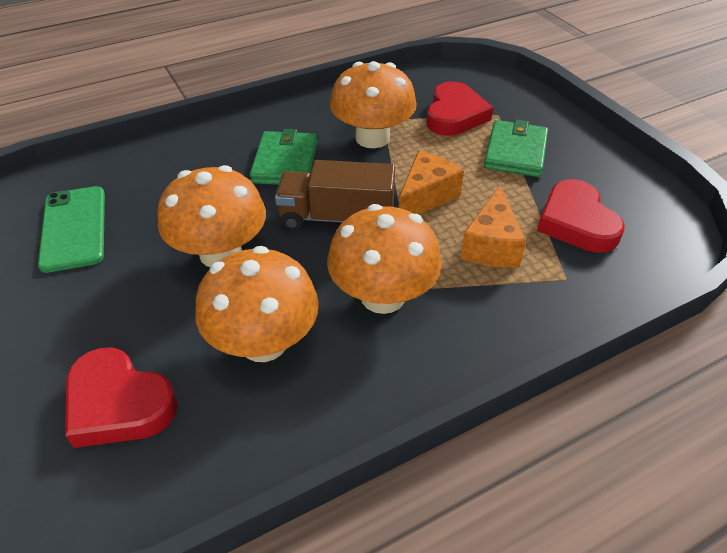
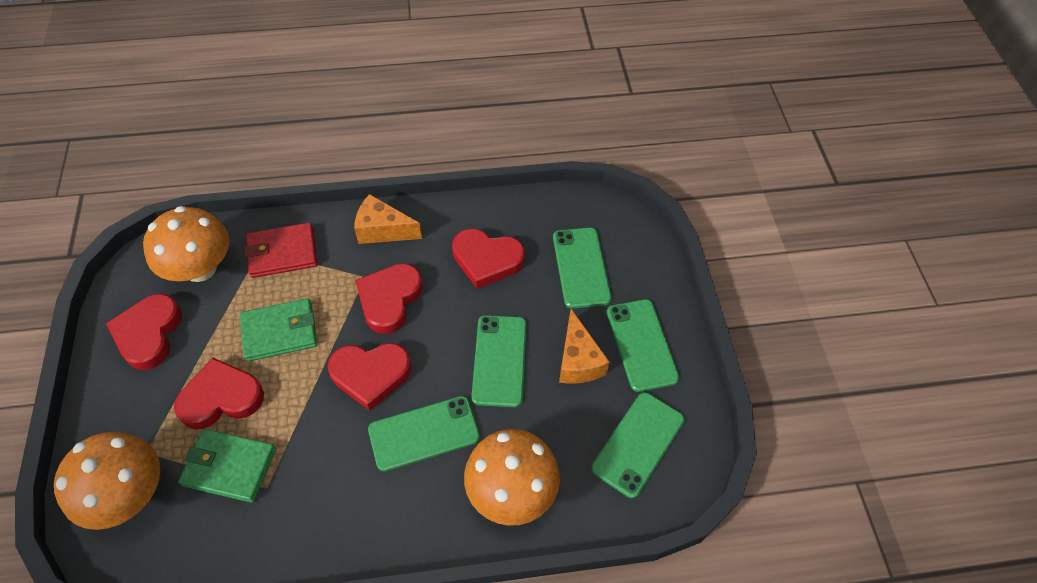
brown truck: [275,160,395,230] = 1 -> none = 0
green phone: [38,186,105,273] = 1 -> [368,396,480,472] [471,315,527,407] [553,227,612,308] [591,392,685,498] [607,299,680,392] = 5
orange mushroom: [158,165,266,267] [195,246,319,362] [327,204,441,314] [330,61,417,148] = 4 -> [54,432,160,530] [143,206,229,282] [464,429,560,526] = 3
red heart: [65,347,178,448] [426,82,493,136] [537,179,625,253] = 3 -> [106,294,182,370] [174,357,264,429] [328,343,411,411] [355,263,423,334] [452,228,525,289] = 5
red wallet: none = 0 -> [244,223,317,278] = 1

